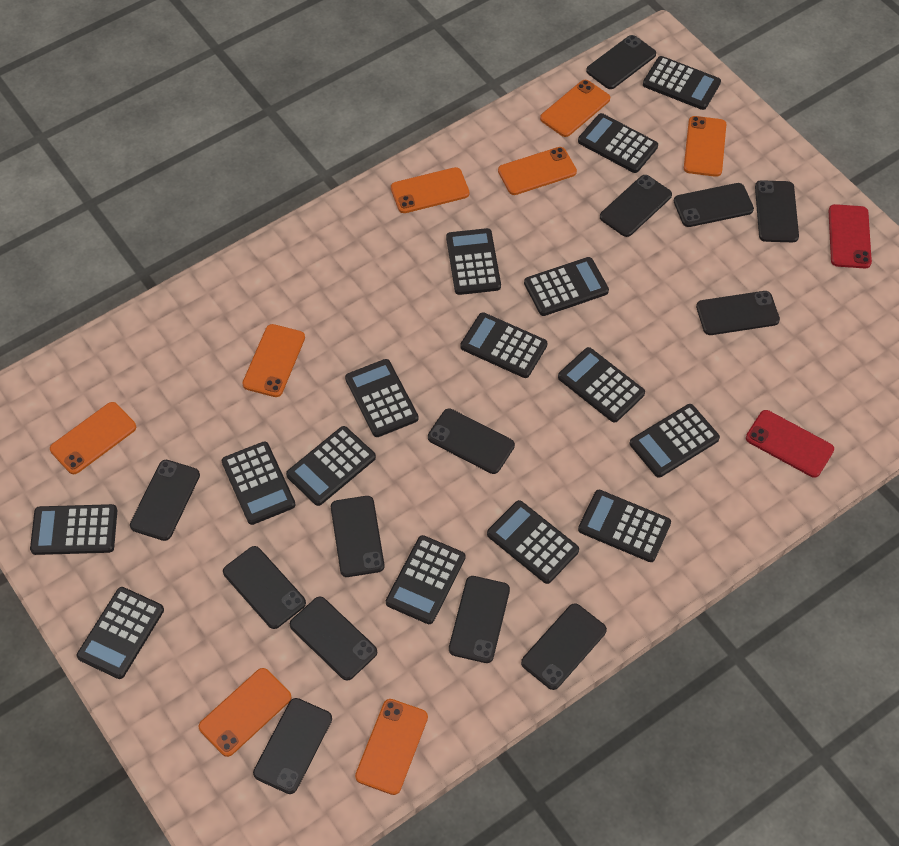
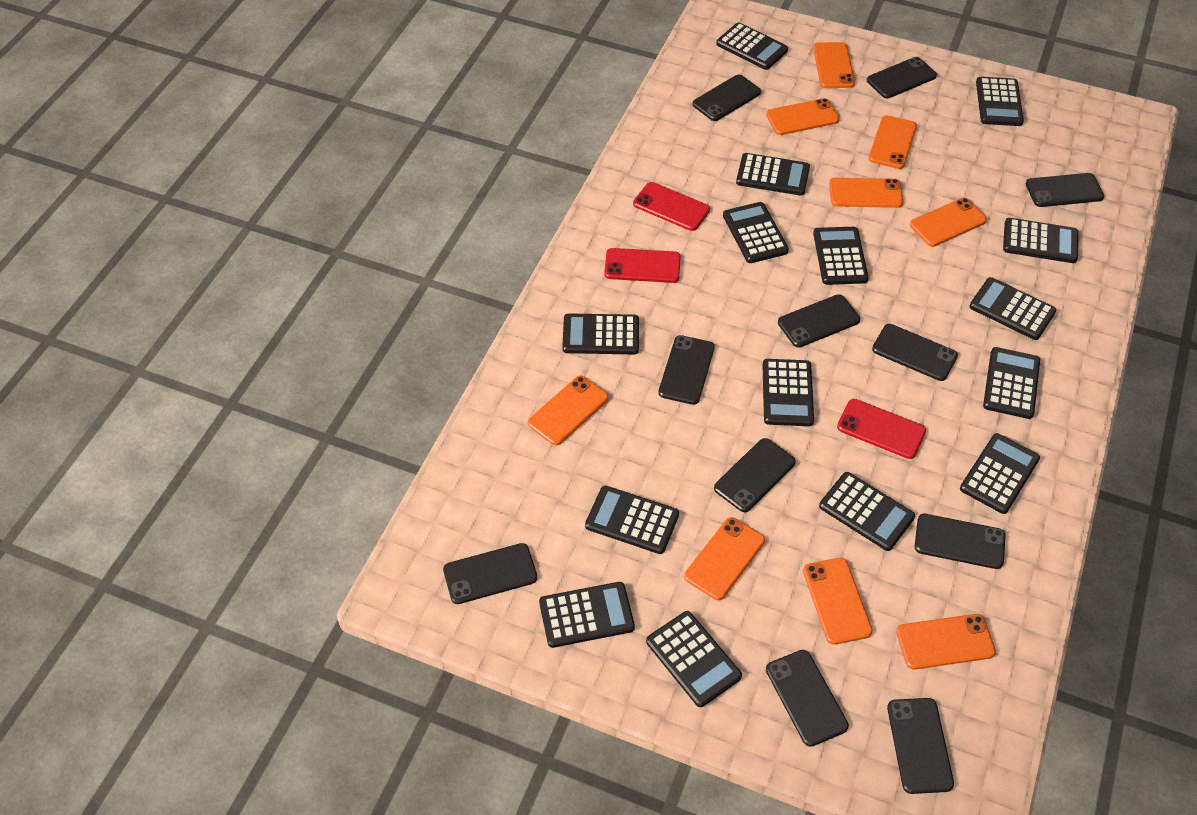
black phone: [130,460,200,541] [223,546,306,629] [253,698,332,794] [290,597,377,681] [331,496,384,577] [428,408,515,474] [449,576,510,663] [521,603,607,690] [586,35,656,89] [600,175,672,237] [674,183,754,227] [696,291,780,335] [755,180,799,242] = 13 -> [443,543,537,604] [659,335,715,405] [693,75,761,121] [714,438,796,512] [766,650,849,747] [778,294,860,347] [867,57,937,98] [872,324,958,381] [887,698,954,794] [915,514,1006,569] [1026,173,1104,207] = 11
orange phone: [50,402,136,474] [198,668,292,757] [242,324,305,397] [355,699,428,795] [391,167,470,213] [498,147,577,195] [540,80,610,137] [684,116,726,177] = 8 -> [528,376,609,445] [684,517,765,600] [766,98,840,135] [803,558,873,645] [813,42,855,88] [829,178,903,208] [868,115,917,169] [896,614,996,669] [910,198,987,247] = 9
red phone: [746,410,834,477] [829,204,872,268] = 2 -> [604,248,681,283] [633,182,710,231] [837,399,926,459] = 3

